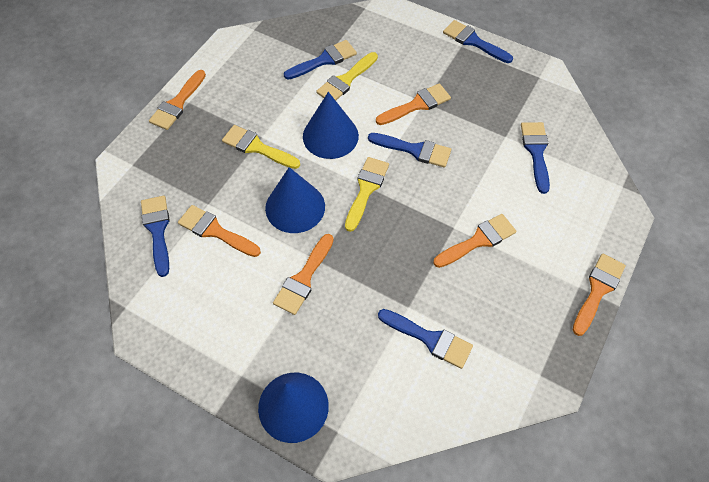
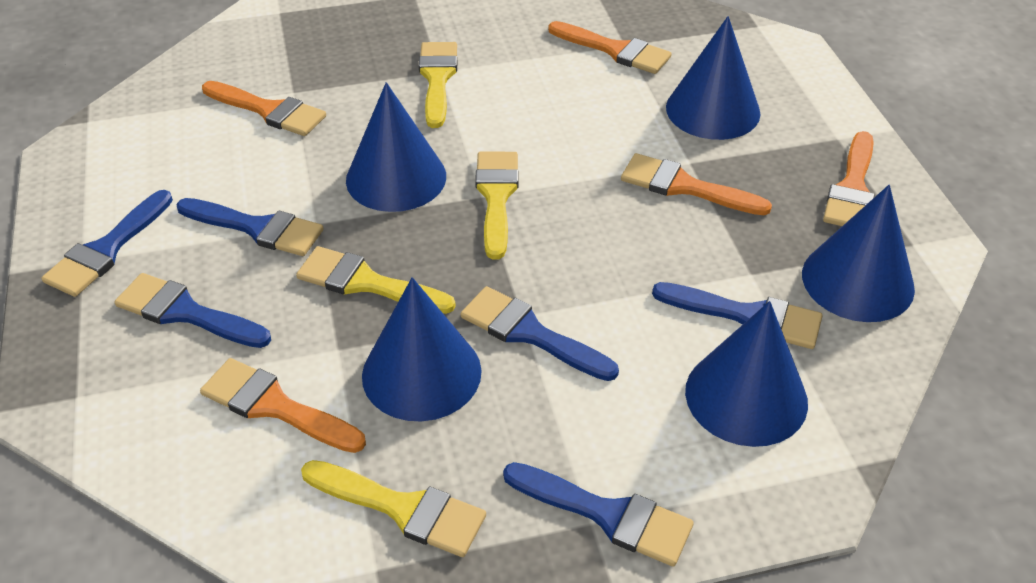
blue cone: [258,373,329,443] [265,167,325,233] [303,92,359,159] = 3 -> [346,82,446,212] [362,277,482,421] [666,16,761,140] [685,301,808,447] [802,185,915,322] = 5
orange brush: [149,70,206,130] [178,205,261,257] [273,234,334,315] [376,83,451,125] [433,214,517,268] [573,254,626,336] = 6 -> [200,358,366,453] [202,81,326,136] [548,21,672,74] [621,153,772,215] [823,131,875,226] = 5
yellow brush: [222,125,300,169] [316,52,378,100] [345,157,389,232] = 3 -> [296,246,456,314] [301,460,486,557] [419,42,457,128] [475,152,519,260] = 4

